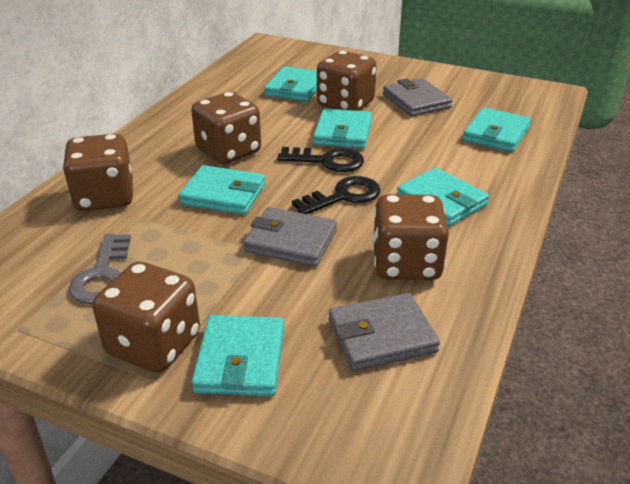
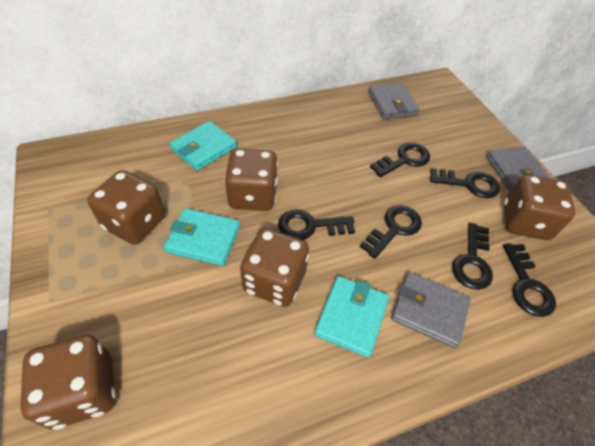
black key: [277,147,364,172] [292,176,381,214] = 2 -> [278,209,355,240] [360,205,422,259] [370,143,430,178] [430,168,500,198] [452,223,493,290] [503,243,556,317] = 6
grey key: [69,234,131,304] = 1 -> none = 0
turquoise wallet: [179,165,265,215] [191,315,284,396] [264,66,317,102] [313,108,372,149] [397,167,489,226] [463,107,531,152] = 6 -> [164,208,240,266] [170,121,237,171] [314,276,389,358] = 3

